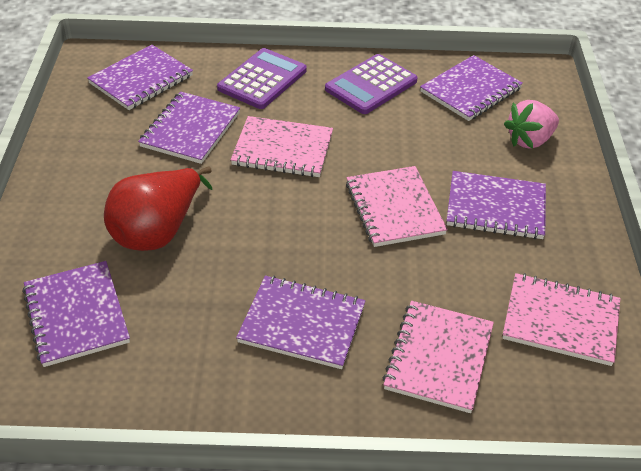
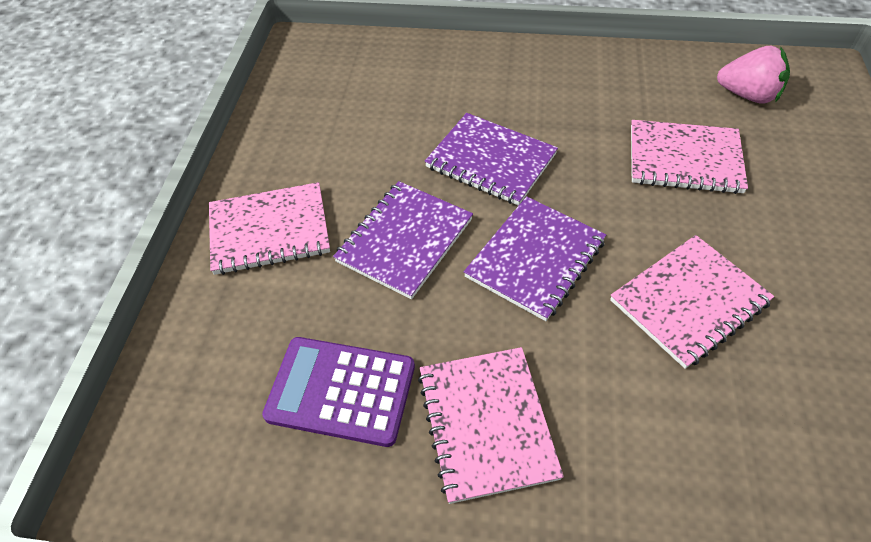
purple calculator: [217,48,307,109] [325,54,418,114] = 2 -> [262,337,415,447] = 1
purple notebook: [22,261,130,367] [87,45,193,110] [138,91,240,164] [236,276,366,369] [420,55,523,121] [446,171,546,239] = 6 -> [333,181,473,299] [425,113,558,206] [464,196,606,321] = 3
red pear: [104,166,212,251] = 1 -> none = 0

